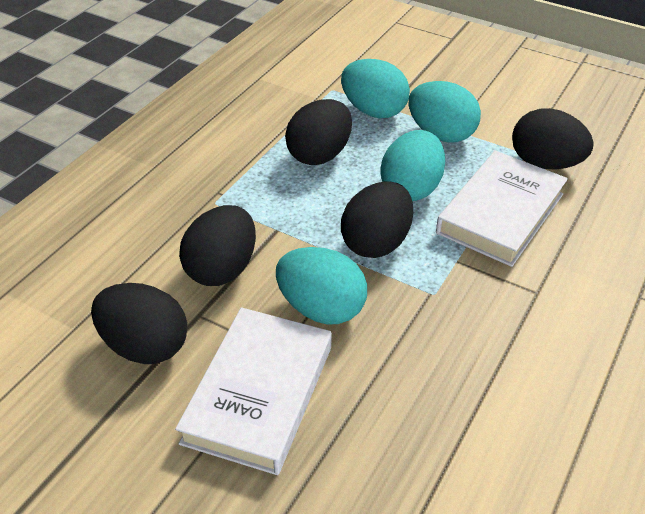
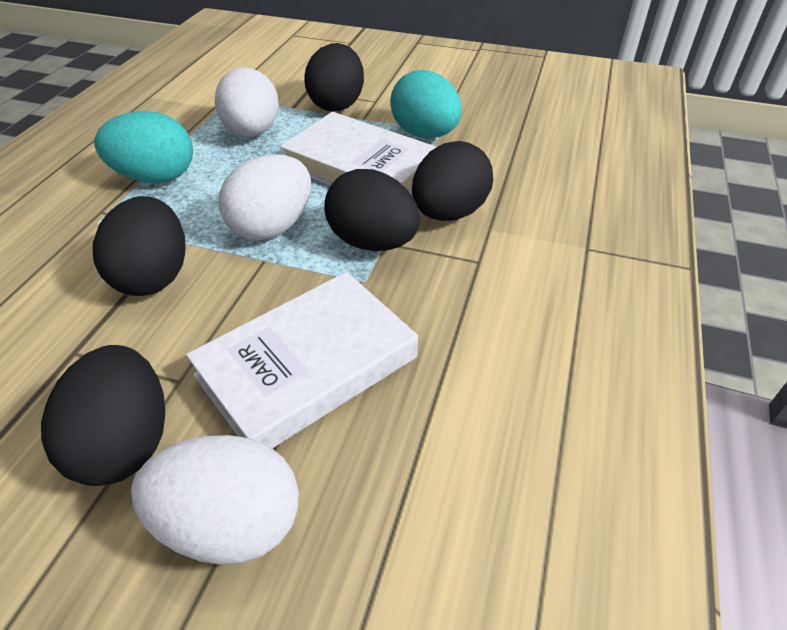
turquoise egg: [276,247,367,325] [341,59,410,118] [380,130,445,201] [409,81,481,143] = 4 -> [94,111,193,183] [390,70,462,138] = 2
white egg: none = 0 -> [131,435,299,565] [215,67,279,137] [219,154,311,240] = 3

